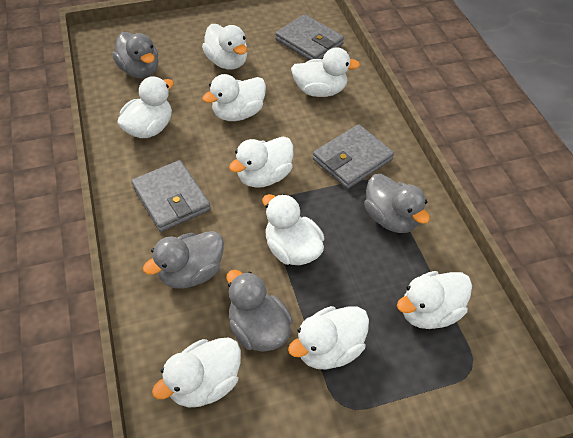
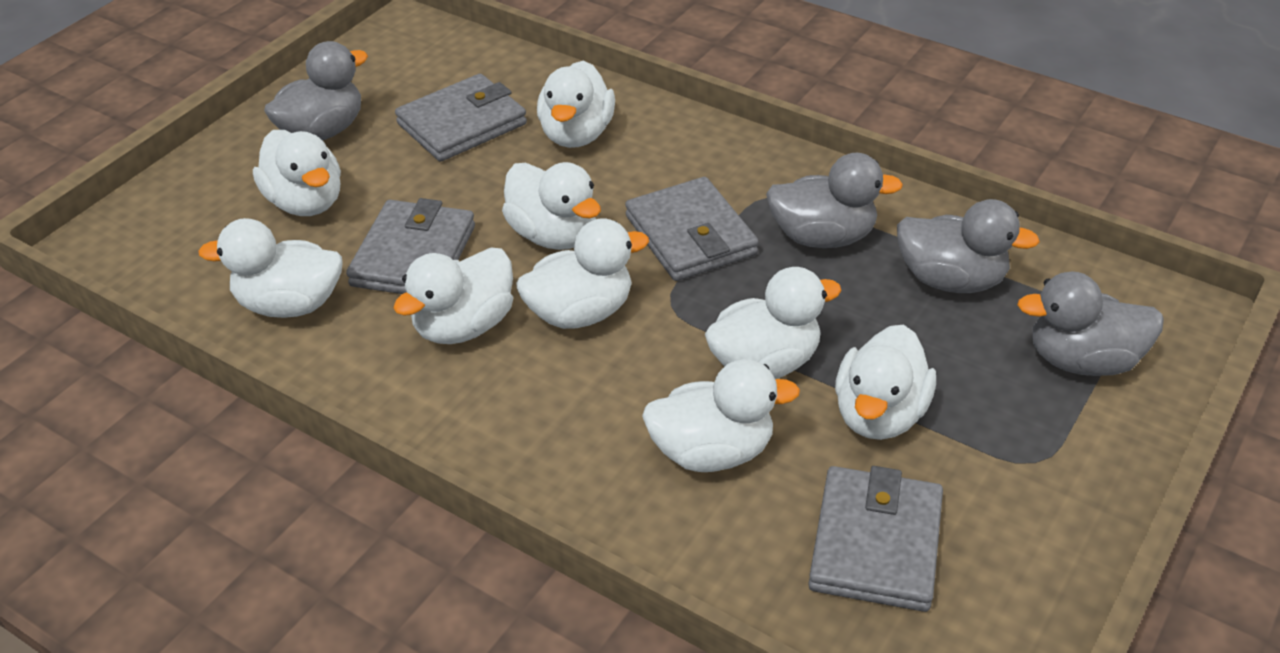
grey wallet: [131,160,211,232] [275,14,344,60] [313,124,394,189] = 3 -> [346,198,475,294] [395,74,527,162] [625,177,759,281] [808,466,943,612] = 4

